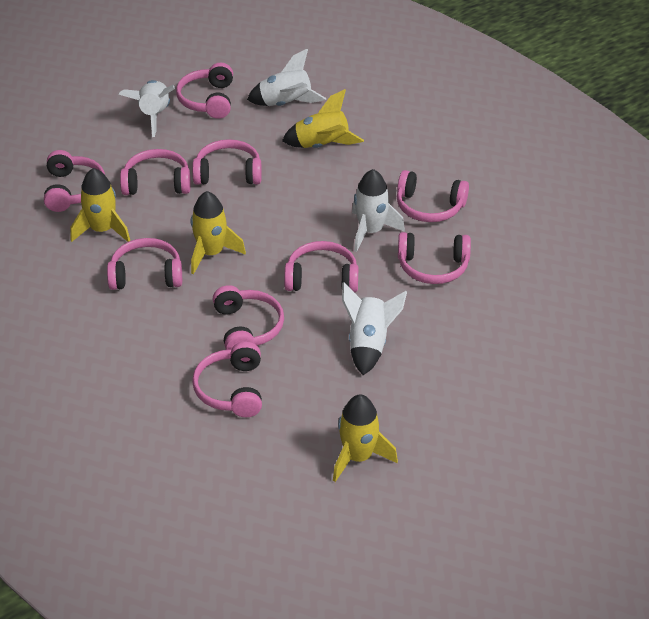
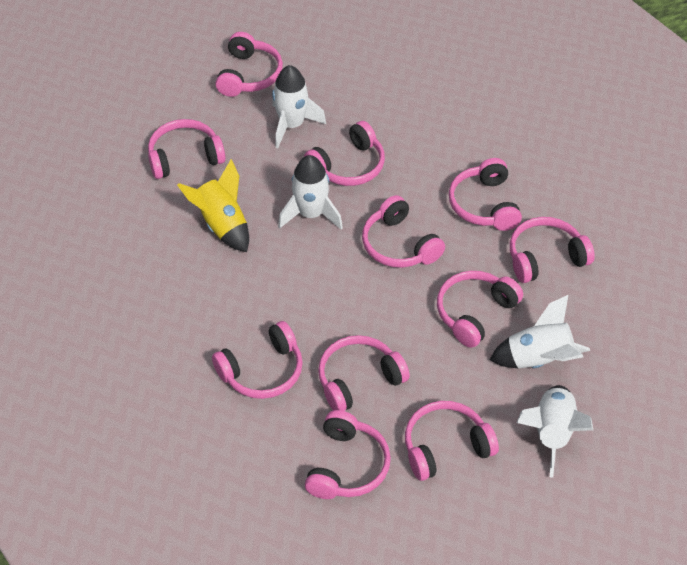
pink headphones: [44,150,105,212] [107,238,182,290] [120,149,191,195] [176,62,233,119] [192,139,262,185] [192,342,262,417] [213,285,284,350] [284,241,358,293] [397,170,469,222] [398,232,471,284] = 10 -> [148,119,226,179] [212,321,303,399] [215,32,283,97] [304,121,385,186] [305,410,391,499] [318,335,410,411] [362,195,445,268] [405,401,499,481] [437,271,523,348] [449,158,522,231] [510,217,595,283] = 11
yellow rocket: [70,168,130,242] [191,191,246,274] [282,89,364,148] [333,394,398,482] = 4 -> [177,159,249,252] = 1

